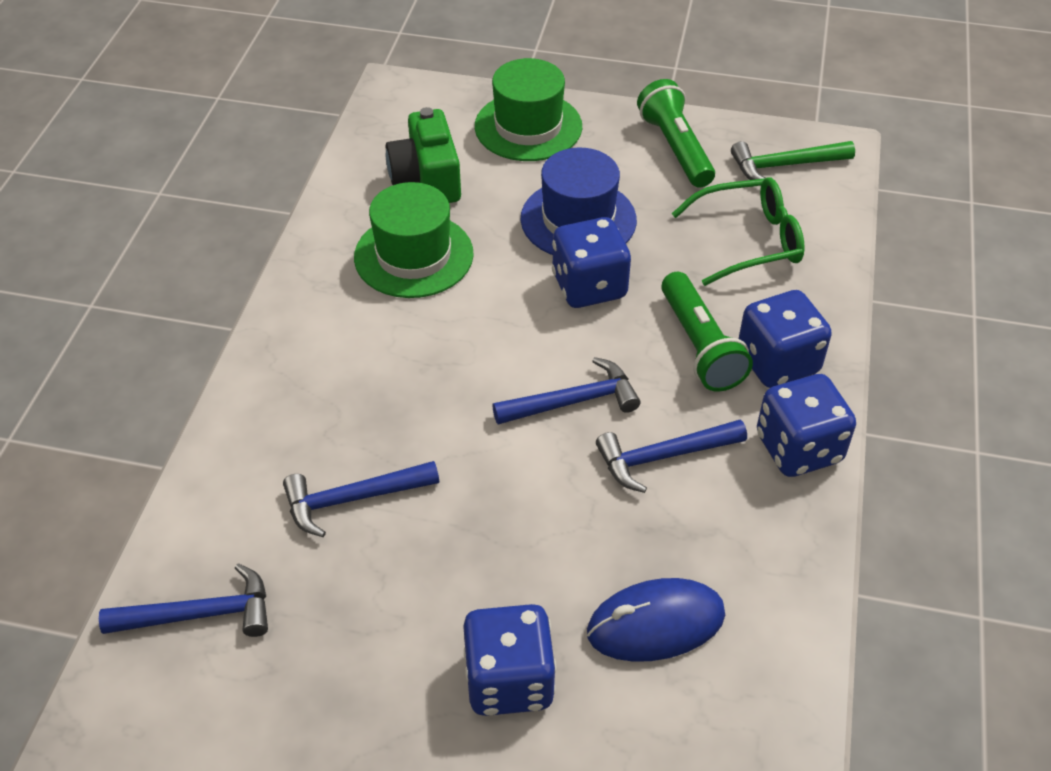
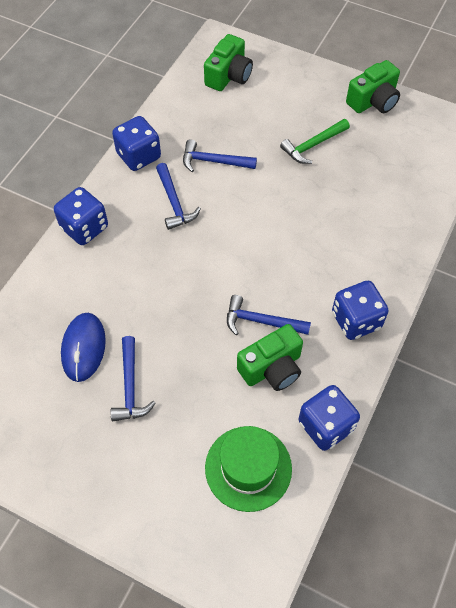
blue hat: [521,148,637,255] = 1 -> none = 0
green camera: [386,107,461,203] = 1 -> [204,34,253,91] [237,324,303,391] [346,60,400,113] = 3
green flashlight: [637,79,715,188] [661,272,753,392] = 2 -> none = 0
green glasses: [671,177,805,286] = 1 -> none = 0
green hat: [354,182,474,298] [475,58,582,161] = 2 -> [205,426,292,512] = 1

